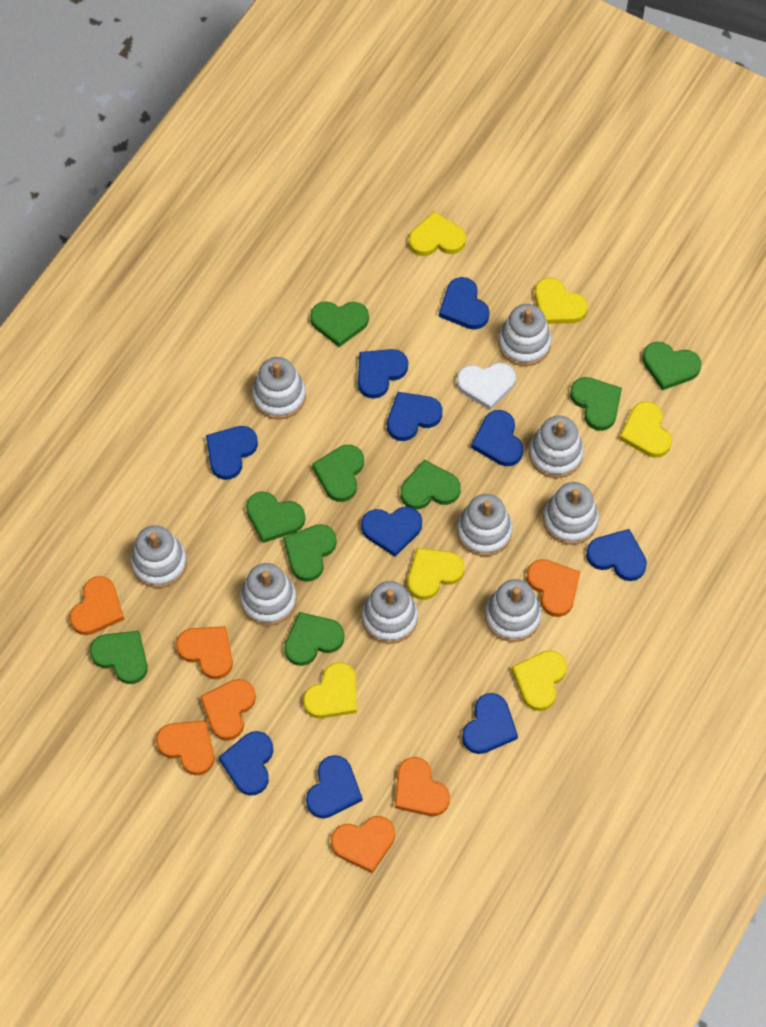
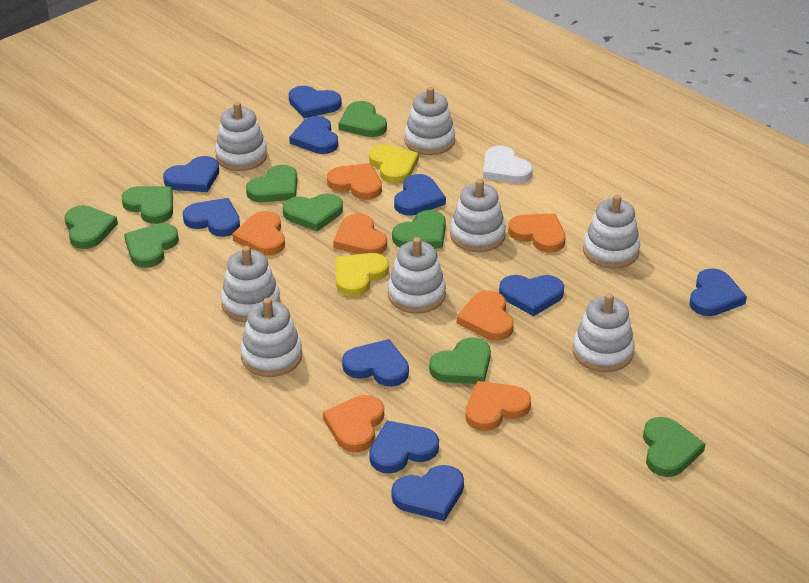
white stacking toy: [131,525,187,588] [240,563,297,626] [252,357,306,419] [362,581,418,644] [457,494,513,556] [485,579,541,642] [498,304,552,366] [529,416,584,478] [543,482,599,545] = 9 -> [215,102,267,171] [221,246,280,322] [240,298,302,377] [388,237,446,314] [404,87,455,155] [450,179,506,252] [572,293,635,372] [583,195,640,269] = 8
yellow heart: [303,662,357,719] [408,548,464,600] [409,211,466,256] [512,650,567,711] [534,278,588,324] [619,401,672,458] = 6 -> [335,253,389,297] [369,145,419,184] = 2

